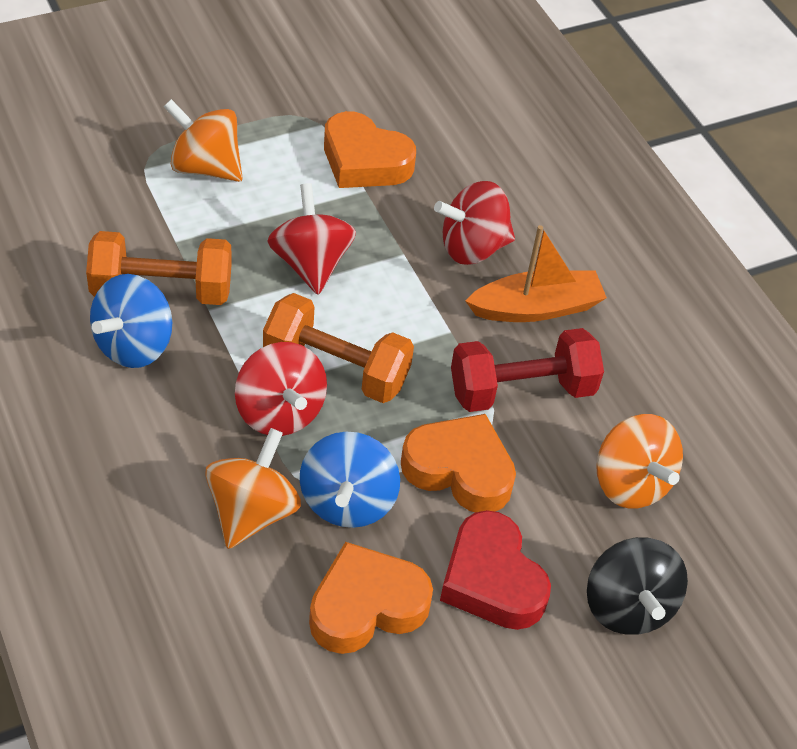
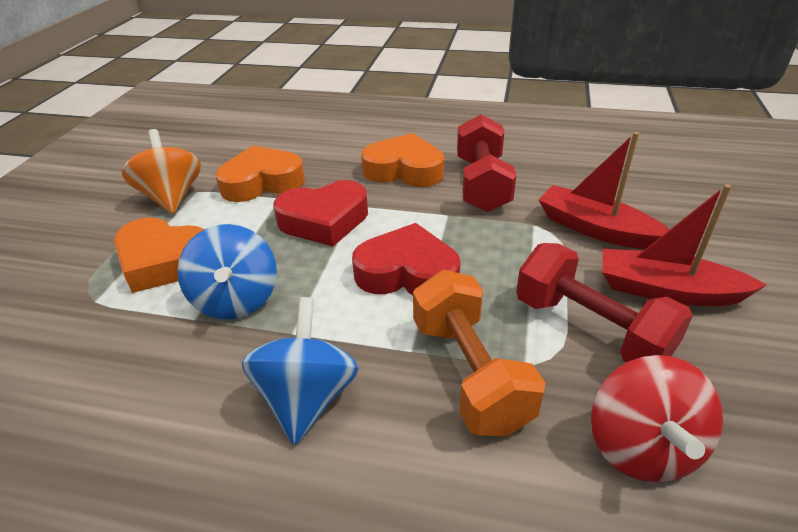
black spinning top: [587,537,688,635] = 1 -> none = 0
orange boat: [466,225,607,322] = 1 -> none = 0
orange dumbbell: [86,231,232,305] [263,293,414,403] = 2 -> [413,270,545,436] = 1
orange spinning top: [163,99,243,182] [205,428,301,549] [596,414,683,509] = 3 -> [122,129,201,214] = 1
red boat: none = 0 -> [538,132,670,250] [602,184,767,306] = 2
red dumbbell: [451,328,604,412] = 1 -> [457,114,516,212] [516,243,693,362] = 2
red heart: [440,510,551,630] = 1 -> [273,180,368,246] [352,223,460,295] = 2
red spinning top: [235,342,327,436] [268,183,356,295] [434,181,515,265] = 3 -> [591,355,723,482] = 1

